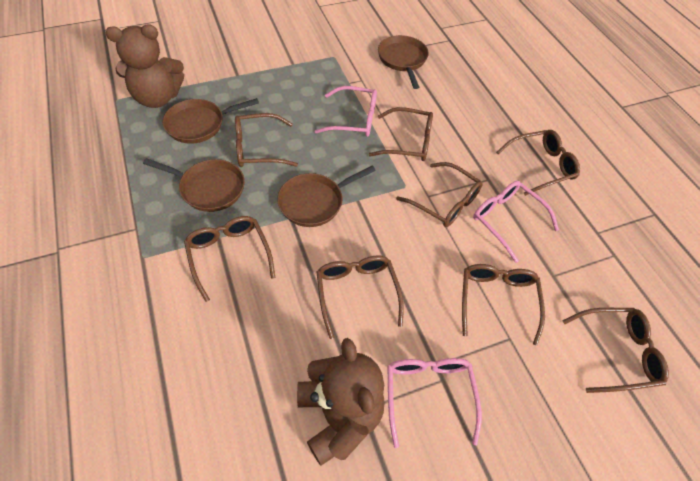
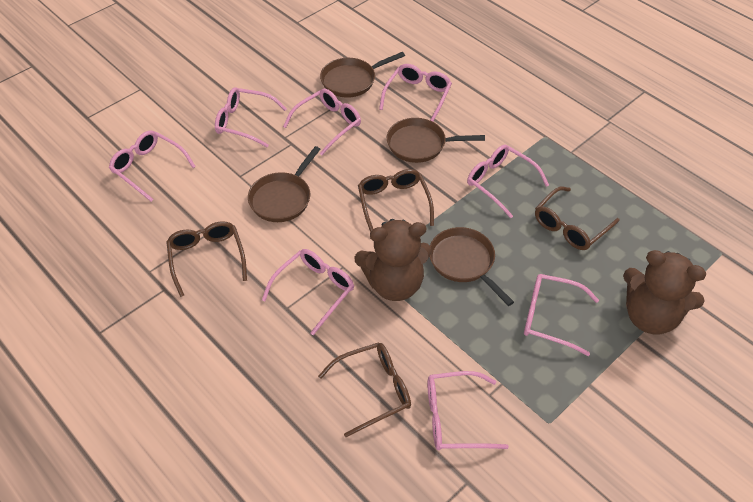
brown glasses: [184,216,275,302] [235,113,298,167] [317,255,404,339] [369,107,433,161] [396,162,483,227] [462,264,545,346] [496,130,580,196] [562,308,669,393] = 8 -> [166,221,247,297] [318,342,411,437] [358,169,434,232] [535,186,620,250] = 4
pink glasses: [315,86,377,137] [388,358,482,448] [473,181,559,263] = 3 -> [109,130,196,202] [215,87,287,148] [262,249,354,335] [283,88,361,155] [379,64,452,122] [427,371,509,450] [467,145,549,218] [524,274,599,356] = 8

